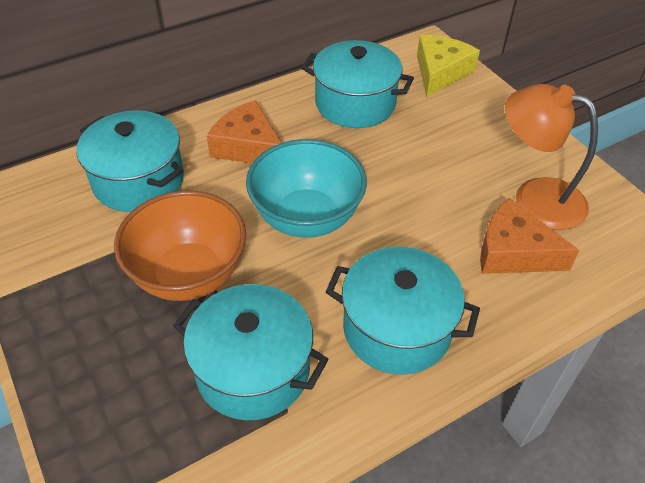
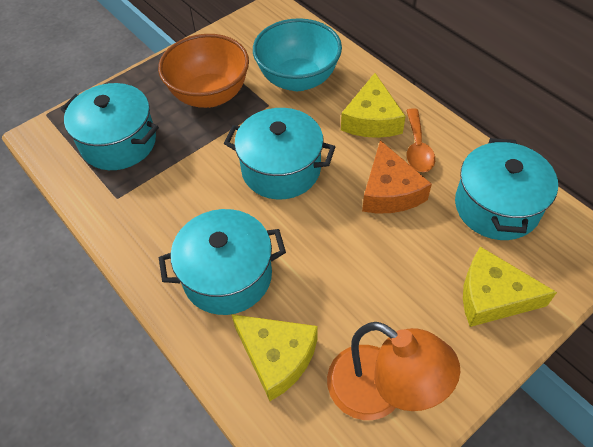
orange cheese: [207,100,282,163] [480,198,580,274] = 2 -> [362,140,432,213] = 1
orange spoon: none = 0 -> [406,108,435,172] = 1
yellow cheese: [417,35,480,97] = 1 -> [231,314,318,401] [341,73,406,138] [463,246,557,327] = 3

